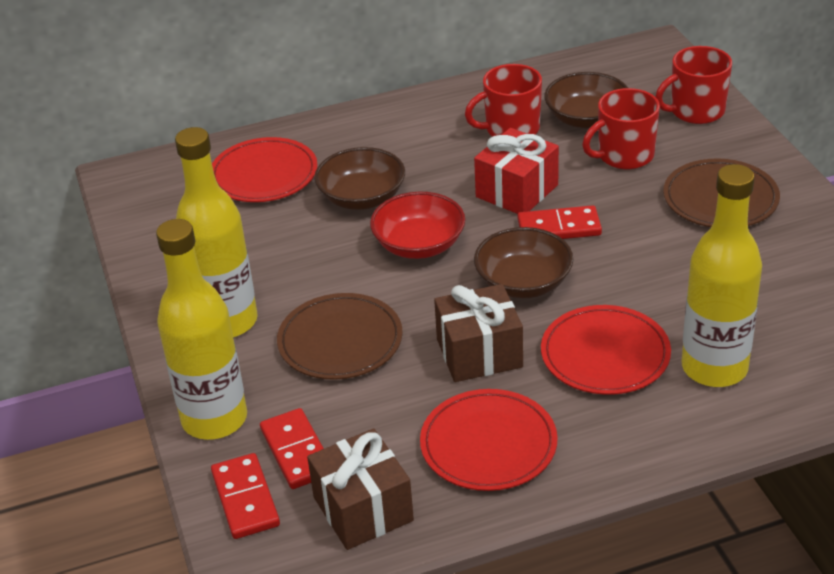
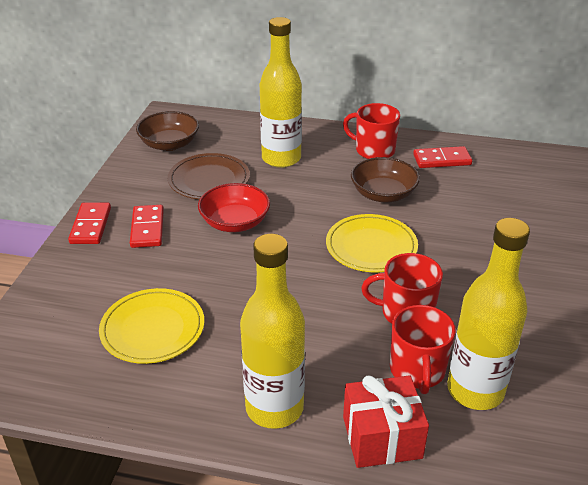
brown bowl: [314,147,405,210] [474,227,573,298] [544,72,628,128] = 3 -> [136,111,199,151] [351,157,420,203] = 2
brown gift: [307,428,414,550] [434,284,523,382] = 2 -> none = 0
brown plate: [277,293,403,380] [663,159,780,227] = 2 -> [168,153,250,199] = 1
red plate: [212,137,318,202] [420,389,558,491] [541,305,671,395] = 3 -> none = 0
yellow plate: none = 0 -> [99,288,204,364] [326,214,418,272] = 2

